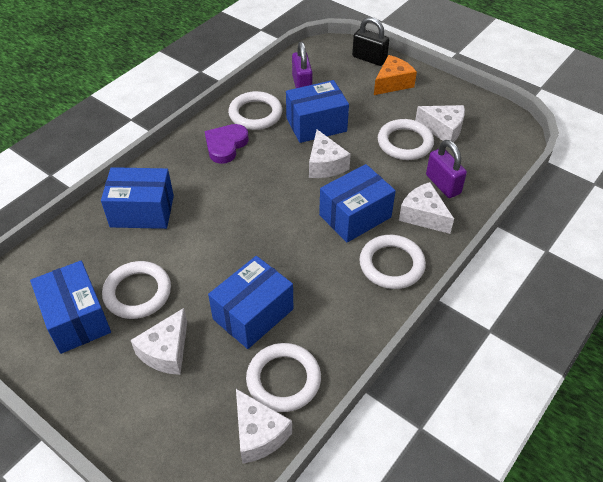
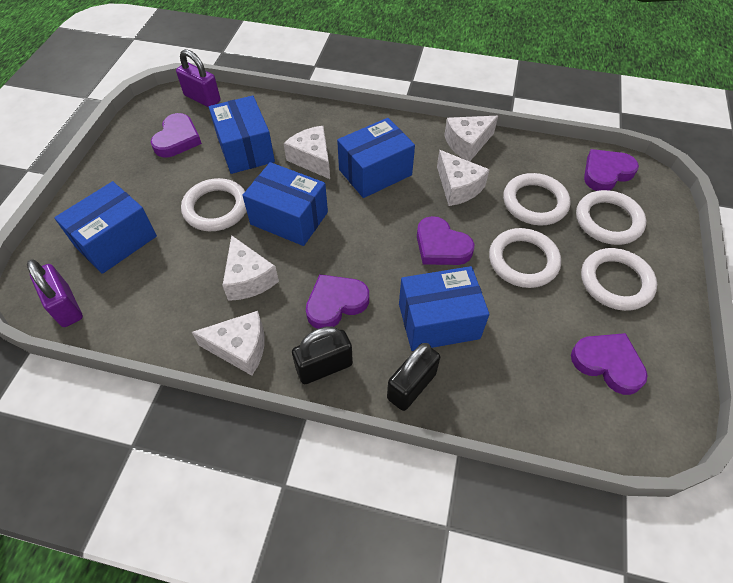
black padlock: [352,17,389,66] = 1 -> [292,326,353,384] [387,343,440,411] = 2
orange cheese: [374,55,417,95] = 1 -> none = 0
purple heart: [205,124,249,164] = 1 -> [151,113,202,157] [306,274,369,329] [417,216,474,265] [571,333,648,395] [584,149,639,191] = 5

